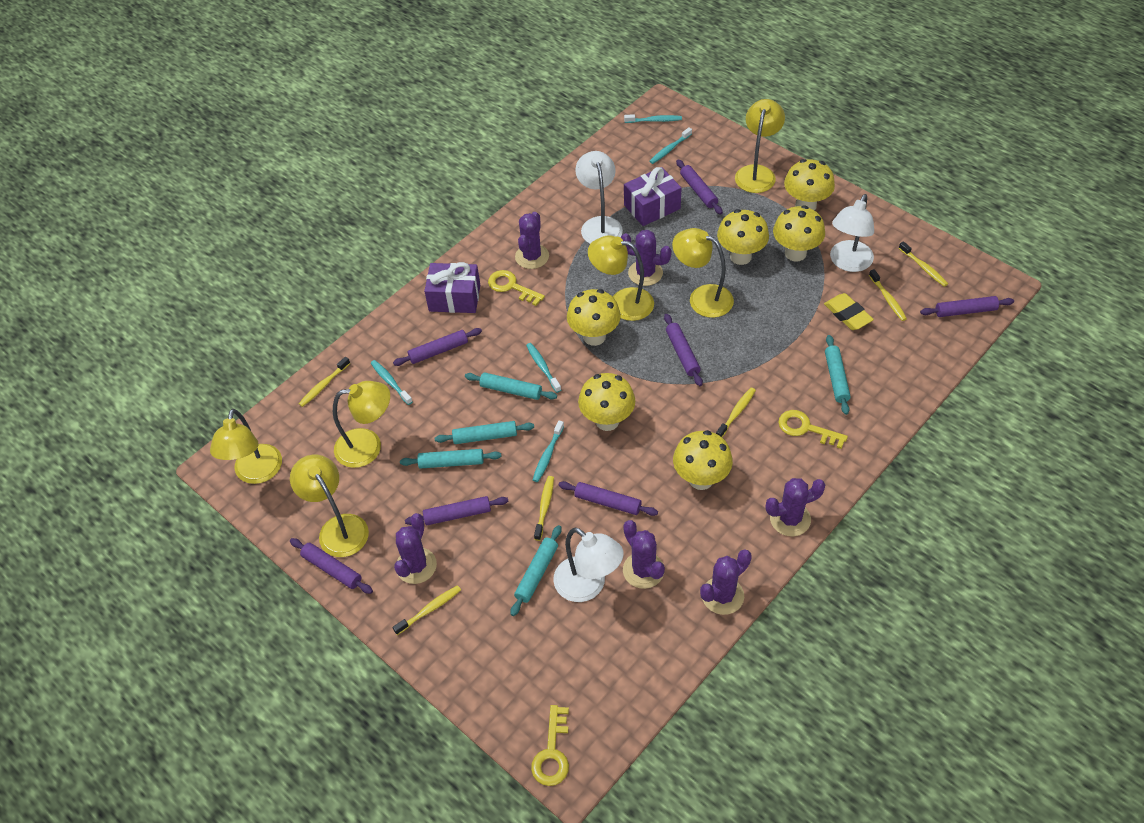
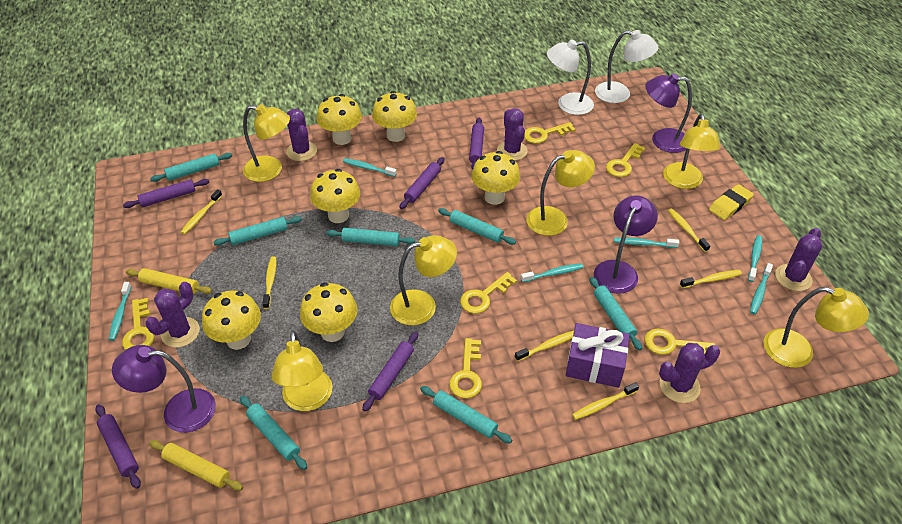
purple cactus: [394,513,437,584] [515,212,549,269] [621,230,672,286] [623,520,665,589] [700,549,752,615] [765,478,825,536] = 6 -> [145,282,200,348] [286,109,317,161] [497,108,528,161] [659,343,720,403] [775,228,822,291] = 5
purple gift: [424,262,480,313] [624,167,681,226] = 2 -> [566,323,630,388] = 1
purple lamp: none = 0 -> [112,345,216,433] [594,195,658,294] [645,73,692,153] = 3
purple rolling pin: [290,538,373,594] [393,328,482,366] [405,496,508,525] [558,481,658,516] [664,314,703,386] [676,159,723,214] [920,296,1014,317] = 7 -> [95,404,141,489] [123,179,209,208] [362,332,418,412] [400,157,445,209] [469,117,484,169] = 5
turquoise rolling pin: [400,449,501,469] [435,421,534,444] [465,372,557,400] [510,525,561,616] [825,335,851,415] = 5 -> [150,153,232,182] [213,216,302,246] [240,396,308,470] [326,227,415,246] [420,386,512,444] [438,208,516,245] [590,277,642,350] = 7
turquoise toothbrush: [371,360,413,405] [526,343,561,393] [533,421,564,482] [624,114,682,123] [649,127,692,164] = 5 -> [109,282,132,341] [343,158,397,177] [521,263,584,282] [614,237,679,248] [748,235,762,282] [750,263,773,314] = 6
white lamp: [553,527,624,602] [575,151,623,244] [830,194,874,272] = 3 -> [547,39,594,115] [595,30,658,103] = 2
yellow key: [488,270,545,306] [531,705,569,786] [778,410,848,449] = 3 -> [122,298,155,350] [449,338,482,399] [460,272,517,314] [524,122,576,144] [606,143,645,177] [644,329,715,355] = 6
yellow rolling pin: none = 0 -> [126,268,212,294] [149,440,243,491] = 2

